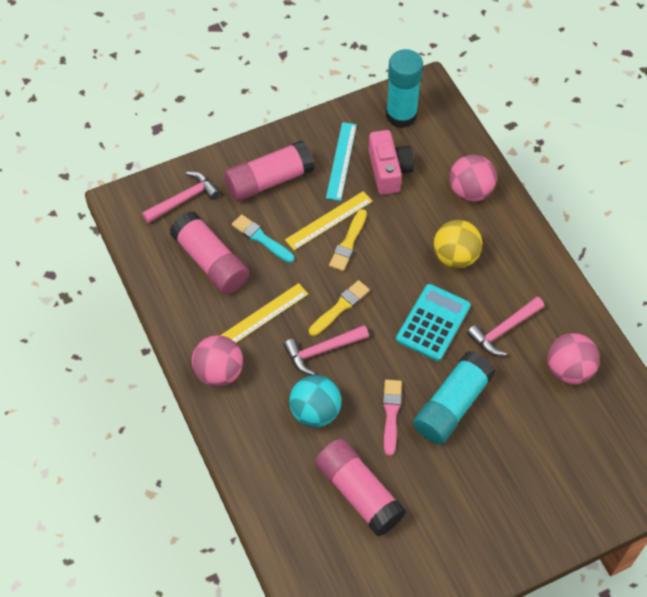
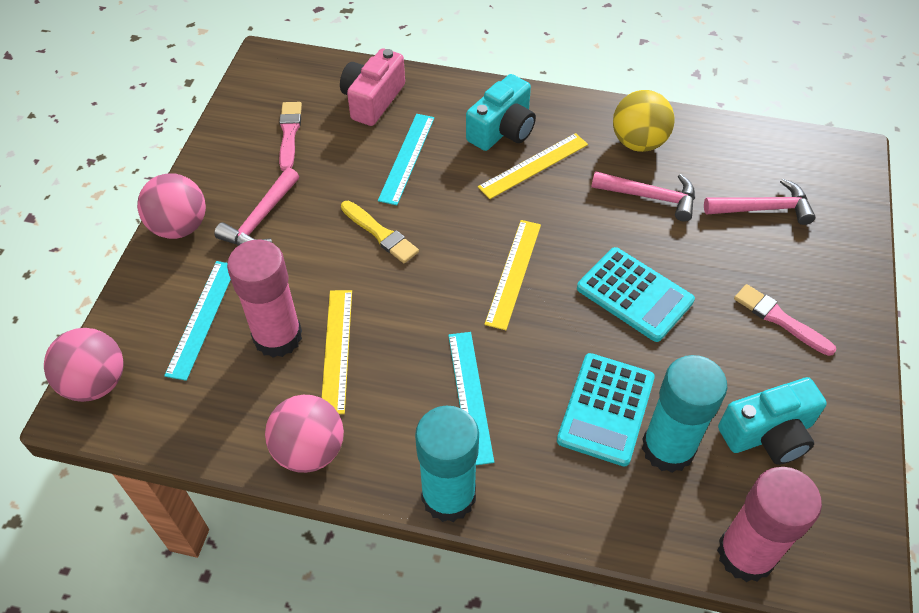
pink brush: [383,380,402,456] = 1 -> [279,102,302,171] [734,284,836,356] = 2
pink glue stick: [170,211,249,294] [224,140,314,201] [315,439,406,536] = 3 -> [227,240,302,358] [717,467,822,582] = 2
turquoise ball: [289,375,341,428] = 1 -> none = 0
turquoise brush: [232,214,294,263] = 1 -> none = 0
turquoise calculator: [396,284,471,361] = 1 -> [557,353,655,467] [577,247,695,342] = 2
turquoise camera: none = 0 -> [466,74,536,151] [718,377,827,465] = 2
turquoise ruler: [326,122,357,201] = 1 -> [164,261,231,381] [378,114,435,205] [448,332,494,465] = 3
yellow brush: [309,280,370,336] [329,209,367,271] = 2 -> [341,201,419,263] = 1
yellow ruler: [220,283,308,343] [285,191,373,250] = 2 -> [322,290,352,414] [478,133,588,199] [484,220,541,330] = 3

